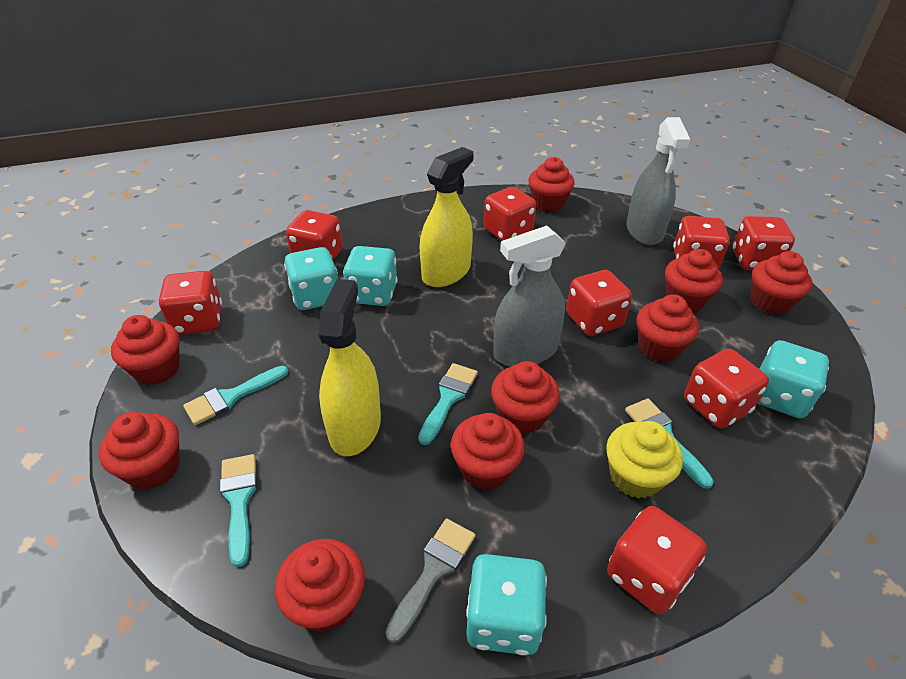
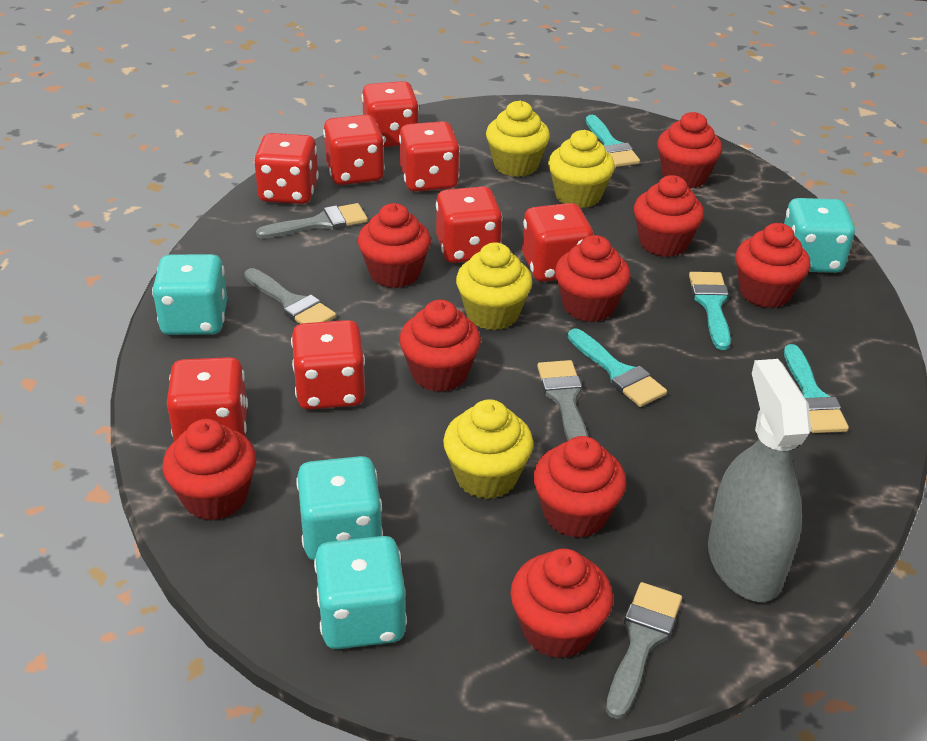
grey brush: [386,519,476,643] = 1 -> [244,268,336,324] [256,203,368,239] [537,360,588,441] [606,582,682,719] = 4
grey spray bottle: [493,225,566,367] [626,117,690,245] = 2 -> [708,359,811,602] = 1
yellow cupcake: [606,421,683,499] = 1 -> [443,399,533,499] [456,243,532,330] [486,101,550,177] [548,130,615,208] = 4
yellow spray bottle: [318,279,381,456] [420,147,473,287] = 2 -> none = 0

